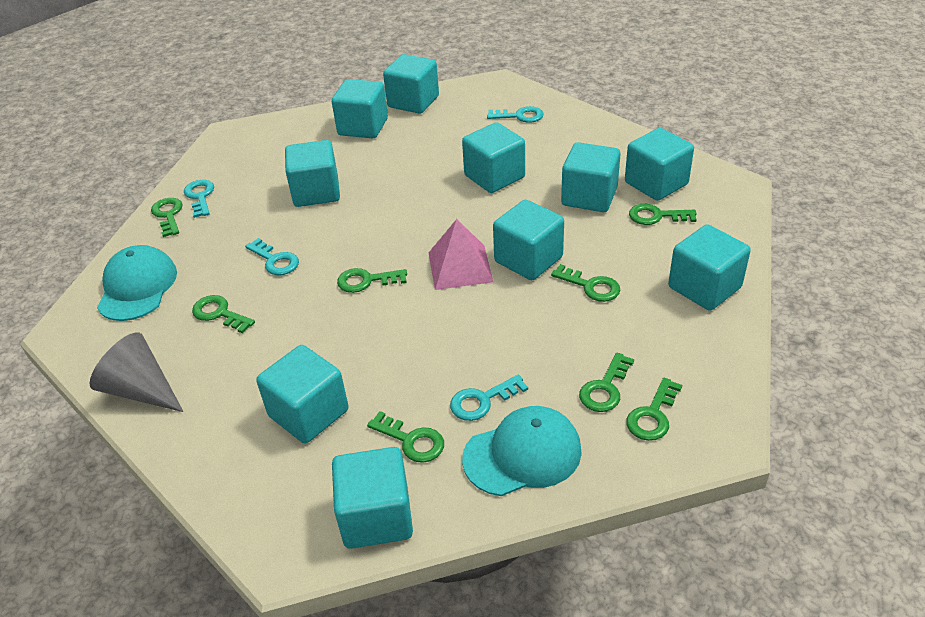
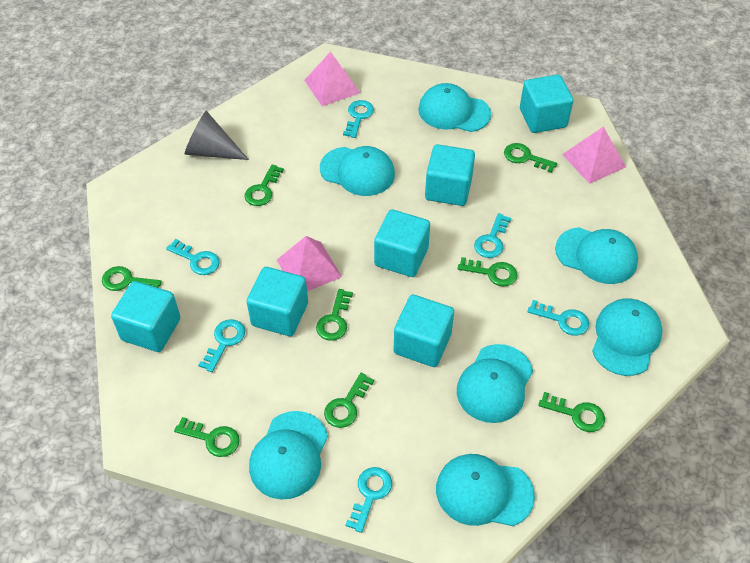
pink pyramid: [429,219,493,290] = 1 -> [277,236,342,291] [304,51,360,106] [562,126,626,184] = 3
turquoise cap: [97,245,177,321] [462,406,582,496] = 2 -> [249,411,328,500] [320,146,395,196] [418,83,491,132] [436,454,535,526] [457,344,533,423] [555,227,638,284] [592,298,663,376] = 7
turquoise cube: [256,345,349,444] [285,140,340,207] [332,79,388,138] [332,447,413,549] [383,54,439,114] [462,122,525,193] [493,200,564,280] [561,142,621,212] [625,128,694,201] [668,224,751,311] = 10 -> [111,281,180,352] [247,267,308,336] [374,209,430,277] [394,295,454,367] [425,144,475,206] [520,75,573,133] = 6
turquoise key: [184,180,214,218] [245,238,299,275] [450,375,528,421] [487,106,544,123] = 4 -> [166,239,220,275] [198,319,245,372] [343,100,374,138] [346,467,392,533] [474,213,511,258] [527,300,589,336] = 6

